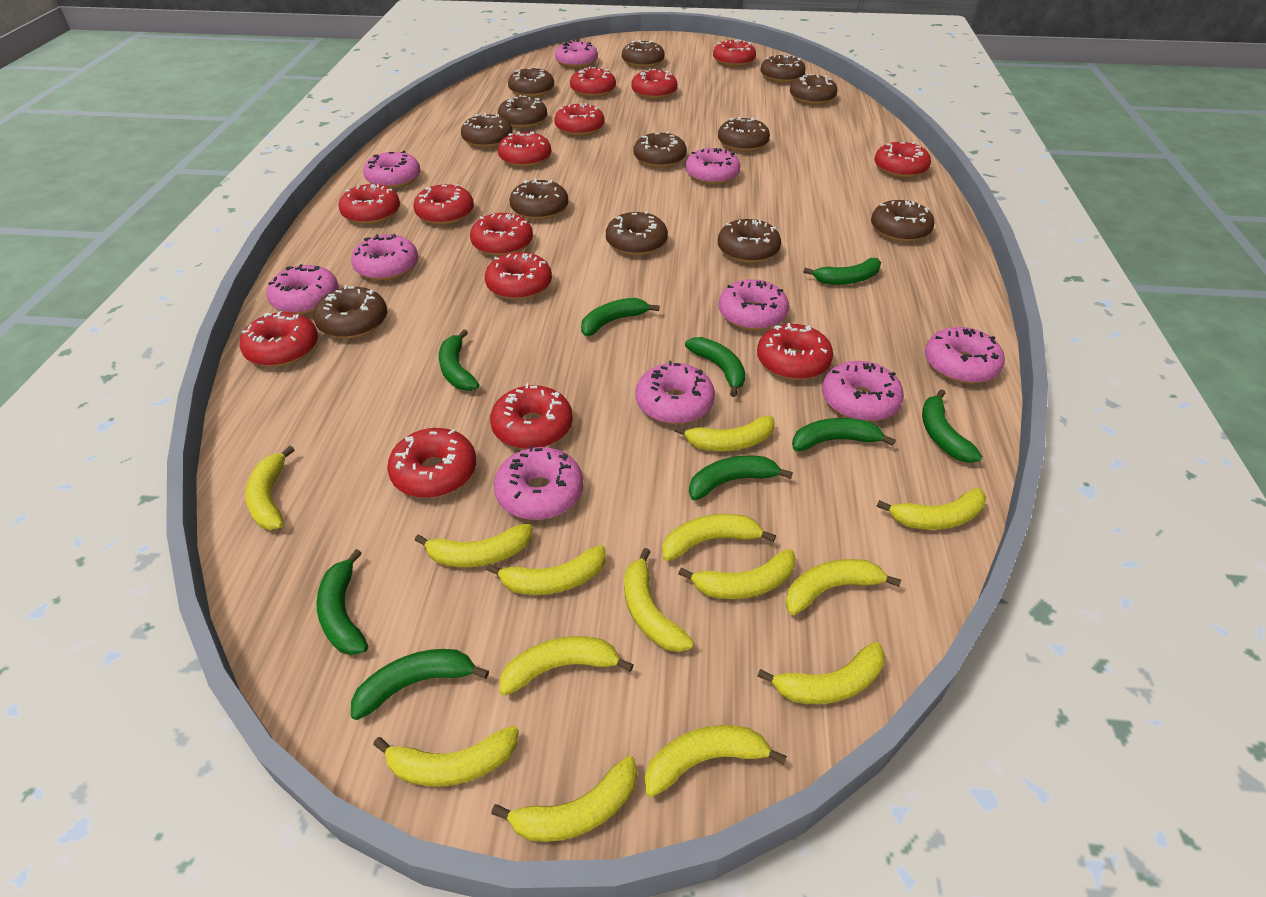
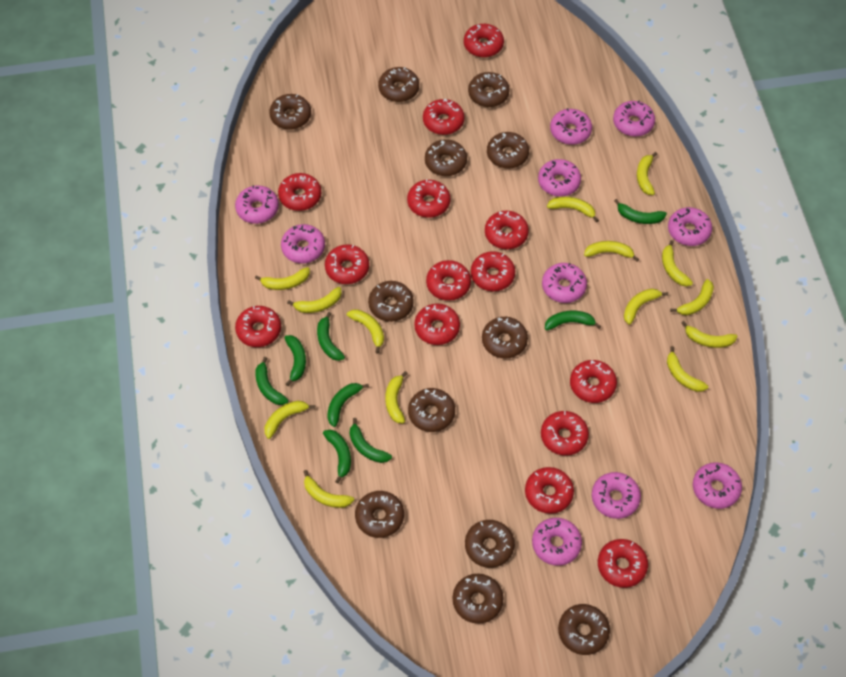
brown donut: [313,285,387,339] [461,113,513,148] [498,95,547,128] [508,67,554,97] [509,179,568,220] [606,211,668,255] [622,40,665,68] [634,131,687,168] [718,117,770,152] [718,219,781,263] [760,55,806,83] [790,74,838,105] [871,200,935,242] = 13 -> [269,94,311,130] [355,491,404,538] [368,281,414,322] [378,67,419,102] [408,388,455,432] [425,139,467,176] [453,574,504,624] [465,520,515,568] [468,72,510,107] [482,317,528,358] [487,132,529,169] [558,604,610,655] = 12
green banana: [316,549,368,655] [351,649,489,720] [439,330,479,391] [581,298,660,336] [685,337,746,397] [689,456,793,500] [792,418,896,451] [804,258,881,285] [922,389,983,463] = 9 -> [255,357,289,405] [285,335,306,386] [317,312,345,361] [323,430,351,483] [327,383,369,427] [350,418,392,463] [545,310,601,330] [614,199,667,224] = 8

